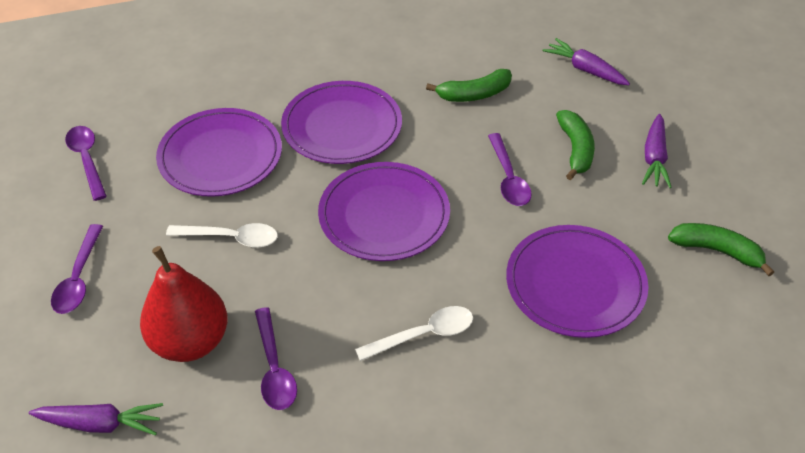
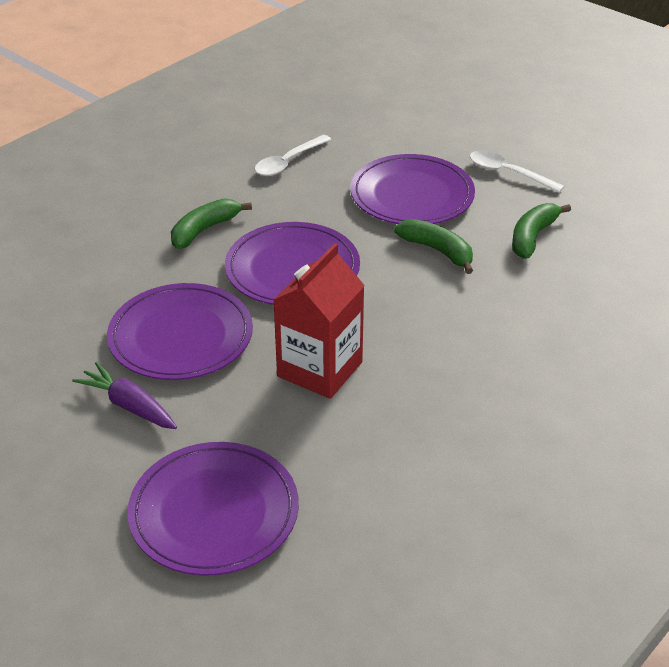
purple carrot: [29,403,163,435] [543,38,630,85] [642,114,672,188] = 3 -> [72,362,177,429] = 1
purple spoon: [51,224,103,314] [65,126,107,201] [255,307,297,410] [488,133,532,206] = 4 -> none = 0
red carton: none = 0 -> [273,243,365,399] = 1
red pear: [140,246,228,362] = 1 -> none = 0

